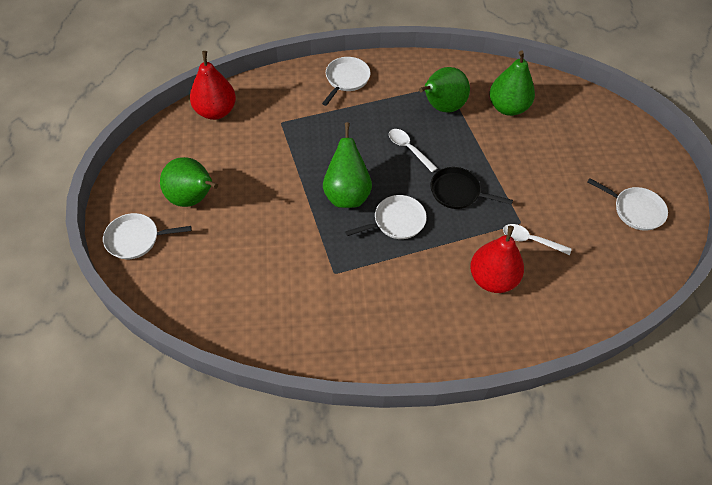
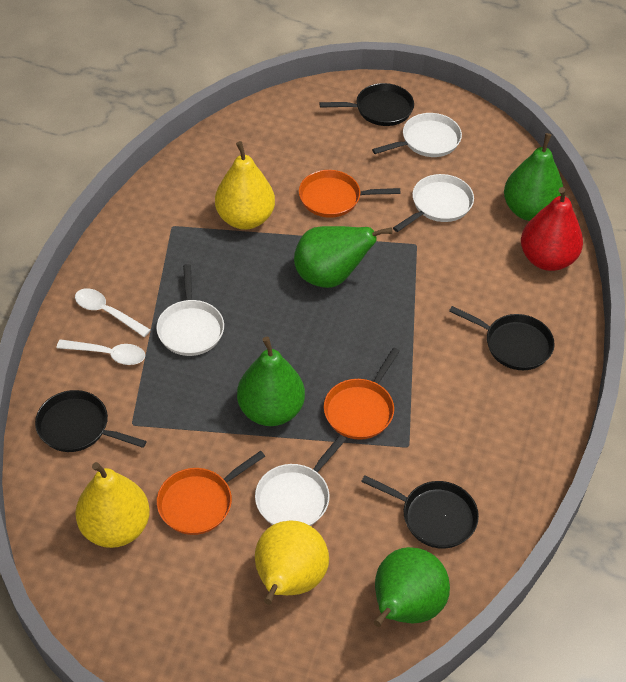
black pan: [430,167,513,209] = 1 -> [35,390,147,452] [319,83,414,126] [361,475,479,549] [449,306,555,370] = 4
orange pan: none = 0 -> [157,451,265,535] [299,170,400,218] [324,348,400,440] = 3
red pear: [190,51,236,120] [470,226,524,293] = 2 -> [521,187,583,271] = 1
yellow pear: none = 0 -> [75,462,150,548] [215,141,275,230] [255,521,329,605] = 3

